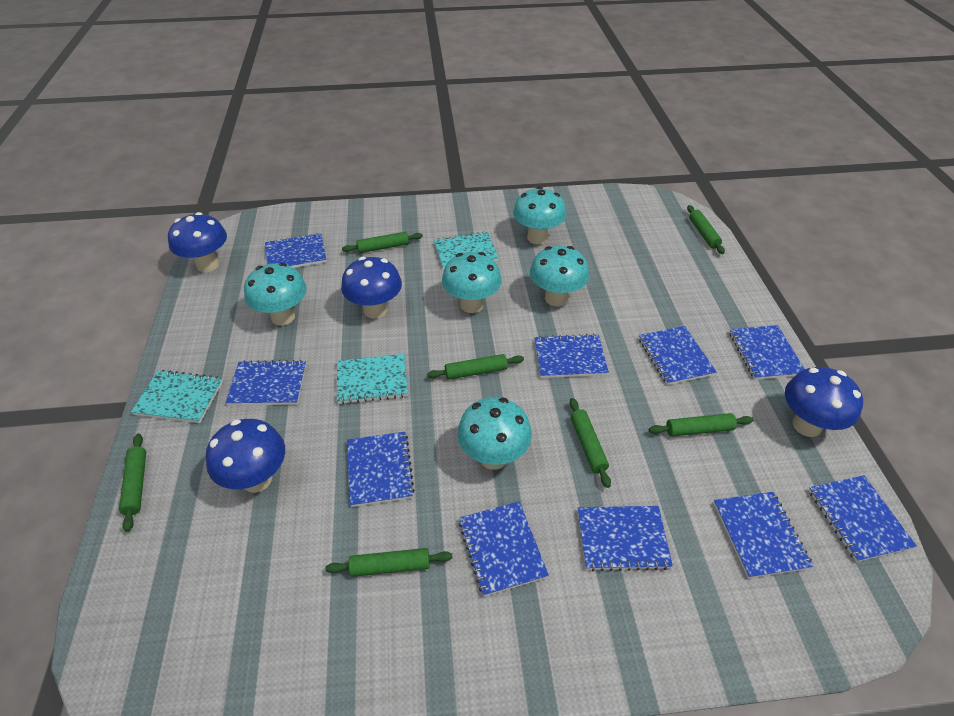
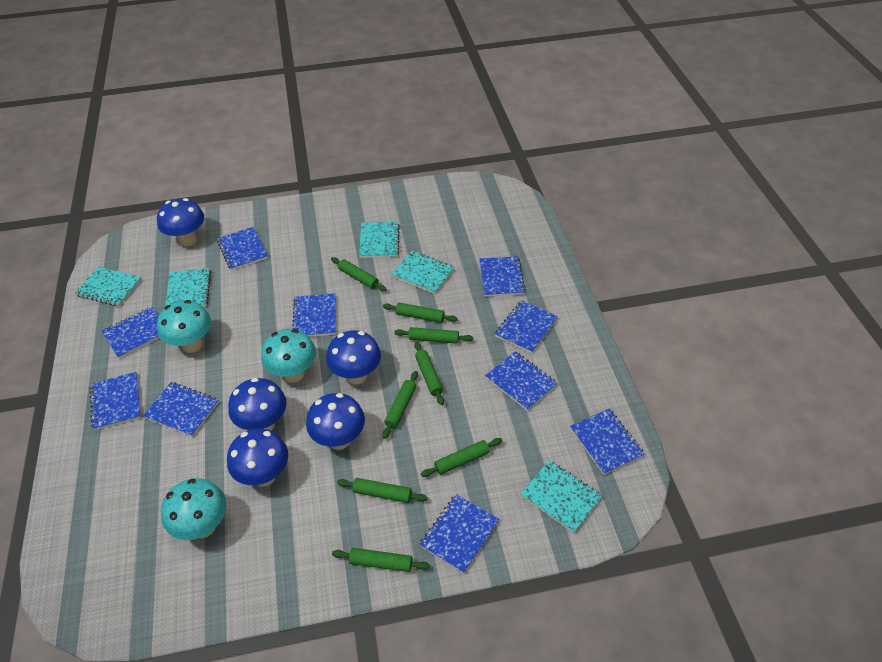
blue mushroom: [168,212,227,272] [205,419,285,493] [341,257,402,319] [785,367,863,437] = 4 -> [157,198,204,246] [227,428,288,487] [228,378,287,431] [306,393,365,450] [326,330,381,384] = 5
green rolling pin: [119,434,146,532] [325,548,452,577] [342,232,423,253] [427,354,524,380] [569,398,611,488] [649,413,753,437] [687,205,725,254] = 7 -> [331,257,387,291] [332,548,430,572] [337,478,428,503] [382,371,418,439] [383,303,458,323] [394,327,473,344] [414,342,444,405] [421,438,502,477] = 8
turquoise mushroom: [244,263,307,325] [442,252,502,313] [457,397,532,470] [513,186,567,244] [530,246,589,306] = 5 -> [157,300,211,353] [161,478,227,540] [261,329,316,383] = 3
turquoise notebook: [131,370,223,423] [337,354,408,404] [434,231,499,269] = 3 -> [75,266,142,307] [164,268,211,309] [359,222,400,258] [391,251,455,294] [521,460,603,533] = 5

